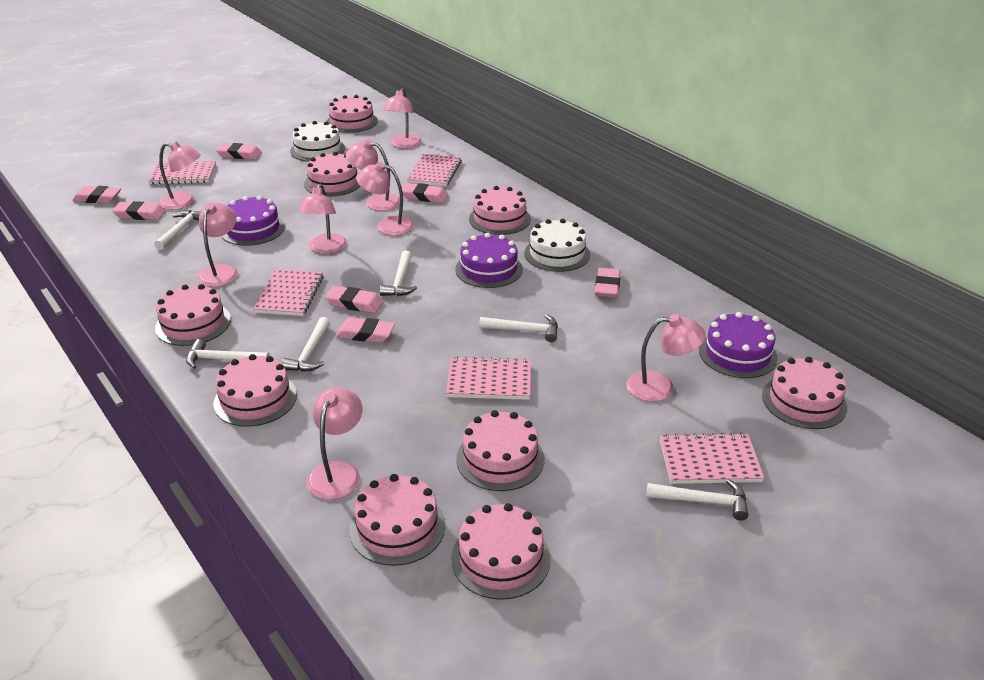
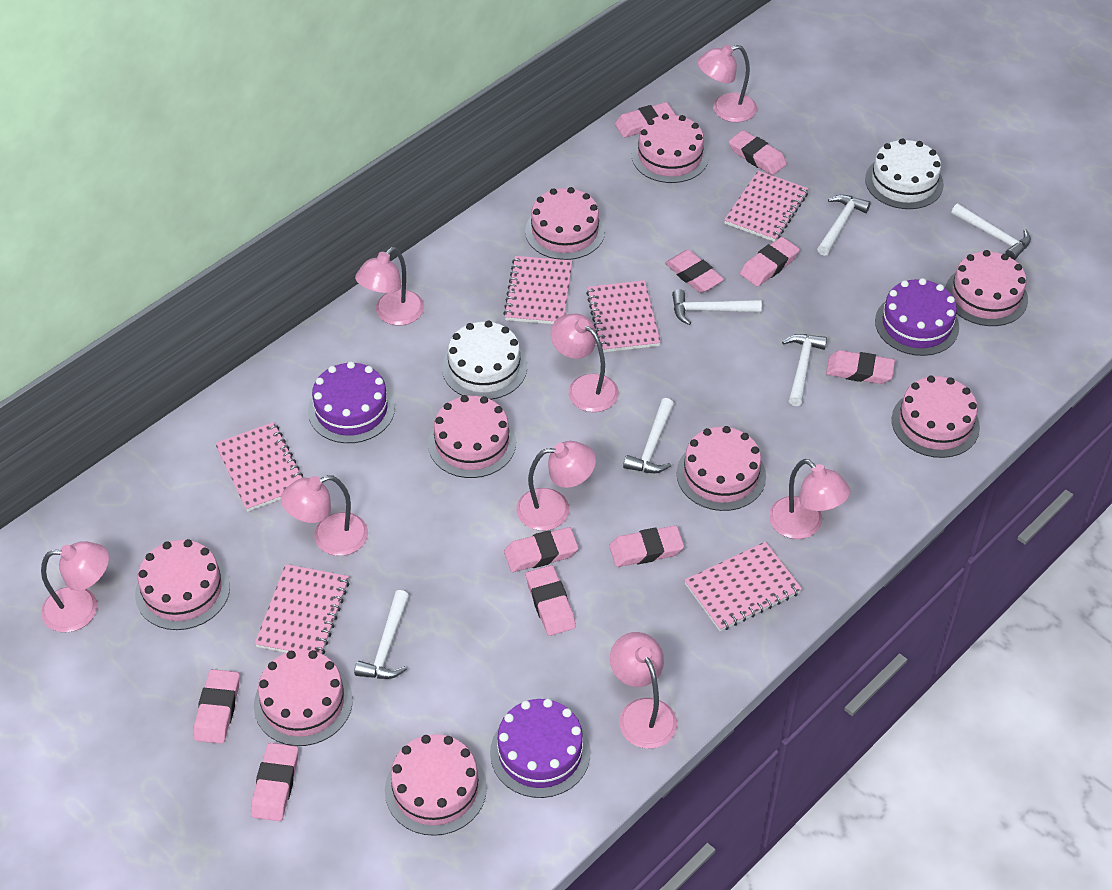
pink eraser: [72,186,121,203] [112,201,166,220] [216,143,262,160] [325,286,383,313] [336,317,395,343] [402,183,448,203] [595,268,620,298] = 7 -> [194,669,240,744] [251,743,298,821] [504,527,578,572] [526,565,576,636] [609,526,684,567] [615,102,676,138] [665,250,724,293] [729,130,787,175] [740,237,800,287] [826,350,895,384] = 10
pink notebook: [148,161,216,185] [253,269,324,316] [407,154,462,187] [446,356,531,400] [660,433,764,484] = 5 -> [215,422,303,512] [254,564,349,654] [503,256,572,324] [586,280,661,352] [684,542,802,631] [724,171,809,242] = 6

